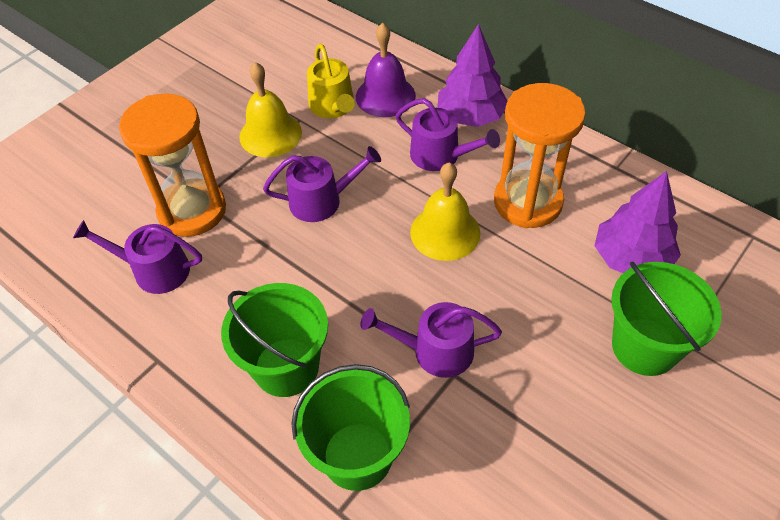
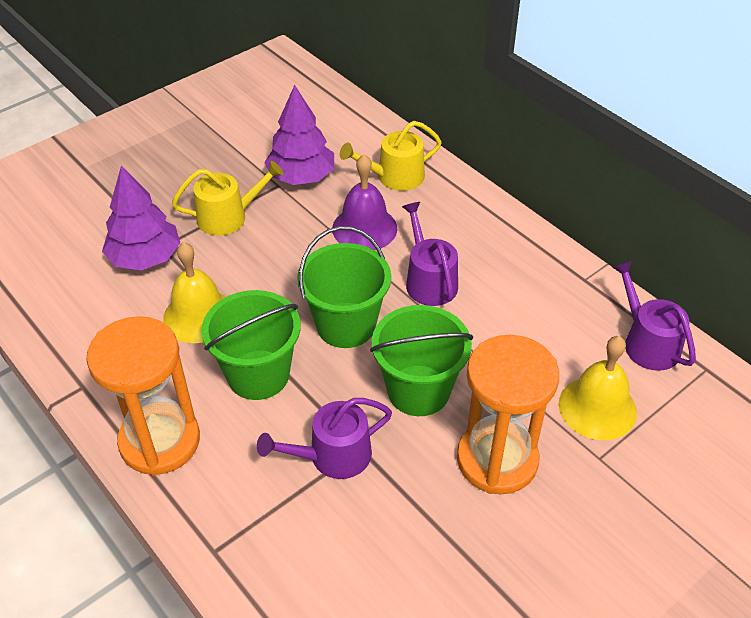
purple watering can: [73,220,202,294] [263,146,381,222] [360,302,502,378] [396,98,500,171] = 4 -> [257,398,392,479] [402,202,458,306] [612,261,696,371] = 3
yellow watering can: [307,43,355,118] = 1 -> [172,161,284,235] [340,121,442,191] = 2

